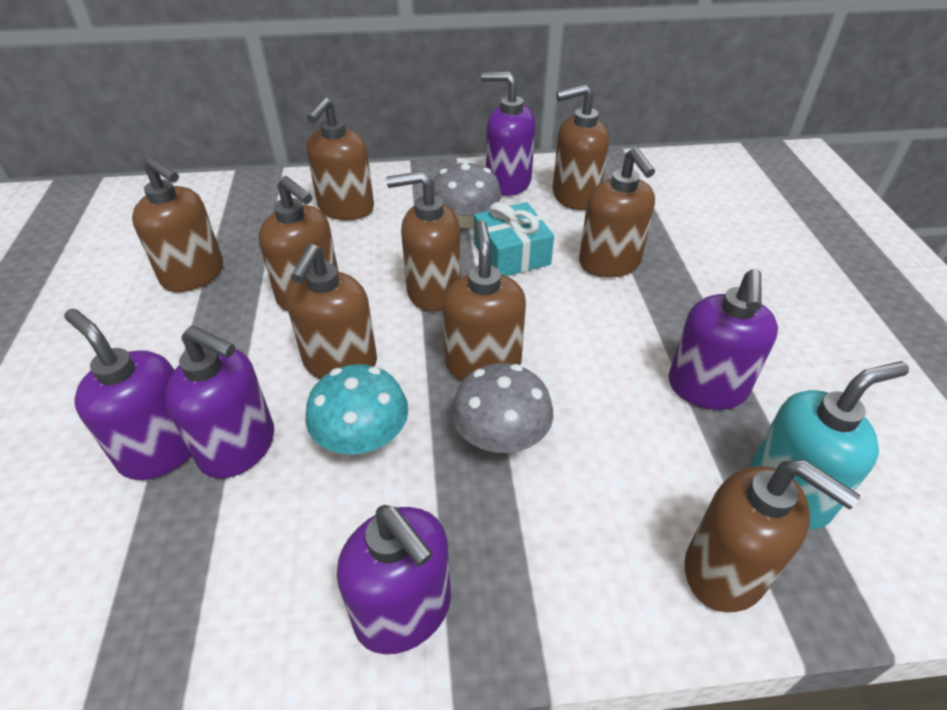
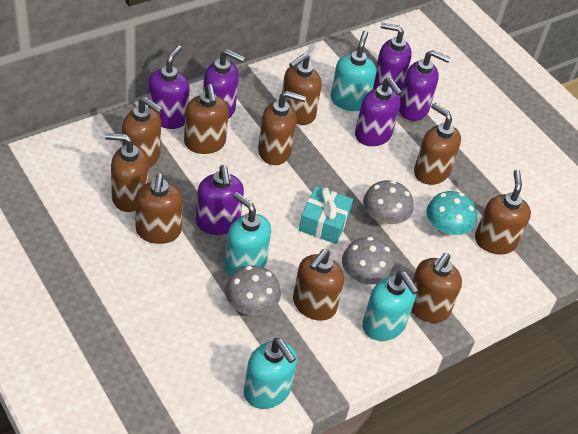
brown soap dispenser: [132,157,223,292] [258,176,338,311] [286,244,377,379] [306,97,374,220] [386,171,461,312] [442,220,526,381] [553,85,609,210] [579,147,655,278] [685,460,860,612] = 9 -> [105,133,149,212] [122,97,163,168] [136,173,183,244] [184,84,229,154] [258,91,306,165] [282,53,322,125] [293,249,344,321] [411,253,462,323] [414,103,461,185] [475,170,531,255] = 10
grey mushroom: [433,160,501,228] [451,363,553,453] = 2 -> [225,266,281,315] [342,237,395,285] [363,180,414,226] = 3
purple soap dispenser: [64,309,192,480] [164,325,274,478] [337,505,451,654] [481,72,535,196] [668,269,778,410] = 5 -> [148,45,190,129] [196,165,244,235] [203,49,245,119] [355,78,403,146] [373,23,412,91] [399,50,450,121] = 6
turquoise soap dispenser: [749,361,909,530] = 1 -> [225,192,271,276] [244,338,297,409] [331,30,376,111] [362,271,419,341] = 4

